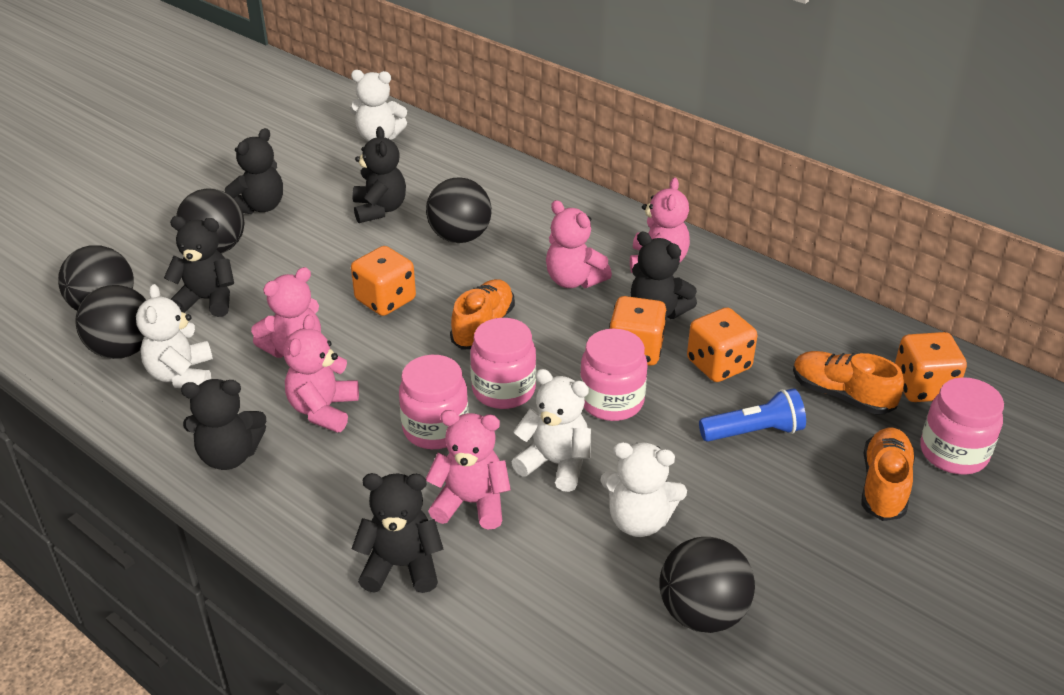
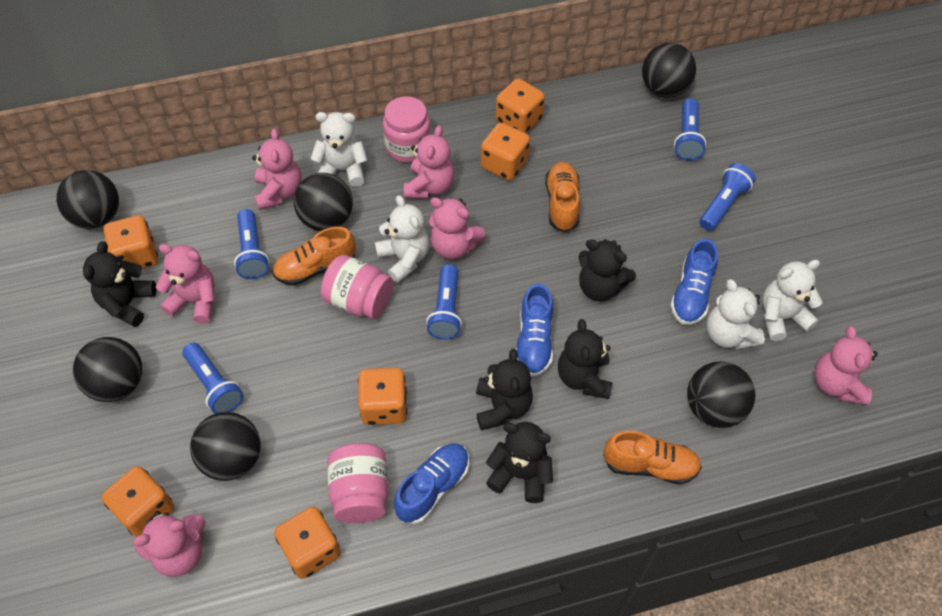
black ball: [58,245,134,311] [75,285,146,359] [176,188,245,254] [426,177,492,243] [659,537,755,633] = 5 -> [56,170,119,229] [73,337,142,402] [190,412,261,481] [294,173,353,231] [642,43,696,98] [687,362,755,428] = 6
black teddy bear: [164,216,234,317] [181,379,266,470] [225,128,283,214] [352,127,406,223] [352,473,443,593] [631,232,697,319] = 6 -> [83,241,156,327] [476,349,533,430] [486,422,553,503] [558,319,613,399] [578,239,636,301] = 5
blue flashlight: [699,388,806,442] = 1 -> [182,343,243,414] [234,209,269,279] [426,264,462,340] [674,98,706,161] [699,163,756,231] = 5
blue shoe: none = 0 -> [394,443,469,524] [516,284,553,377] [670,239,718,325] = 3
orange dice: [351,246,416,316] [609,296,667,366] [687,307,757,382] [895,332,967,402] = 4 -> [102,466,174,537] [103,215,158,269] [274,507,341,579] [358,367,407,425] [481,123,530,181] [496,78,545,133] = 6
pink jar: [399,355,469,449] [470,318,536,409] [580,328,648,421] [920,377,1004,475] = 4 -> [321,255,393,319] [327,443,388,523] [383,96,431,163] = 3
pink teddy bear: [251,267,321,358] [283,315,359,433] [426,410,511,530] [546,200,612,288] [630,178,690,273] = 5 -> [133,511,206,577] [156,244,215,324] [252,128,302,210] [404,125,454,199] [429,197,486,259] [814,326,878,405] = 6

